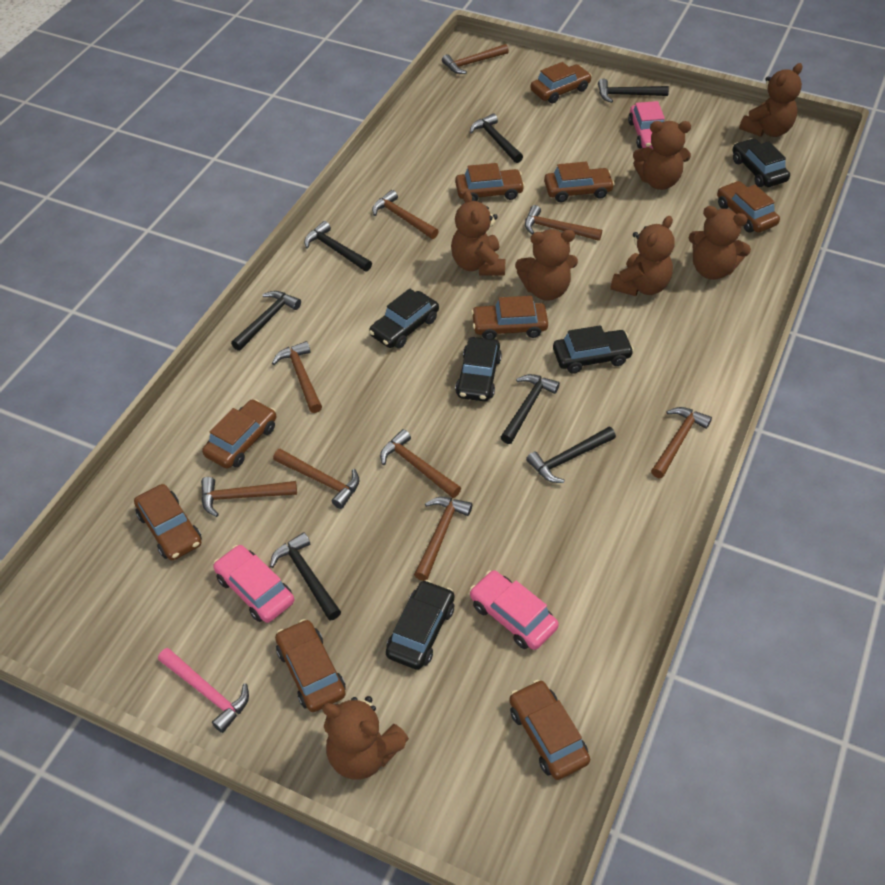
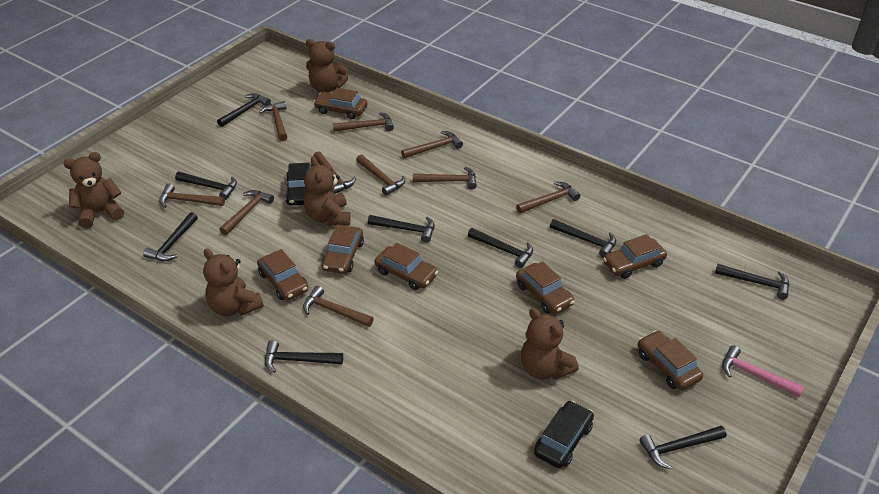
black car: [369,288,439,349] [386,580,454,670] [455,337,502,401] [553,325,634,374] [733,138,790,187] = 5 -> [285,163,312,205] [534,401,594,468] = 2
black hammer: [231,291,301,351] [270,532,341,621] [304,221,372,271] [470,113,523,163] [501,374,560,444] [526,427,616,483] [598,79,669,103] = 7 -> [143,212,198,261] [175,172,237,200] [217,93,271,127] [265,340,343,373] [368,215,435,243] [468,228,533,268] [550,219,616,258] [639,426,726,469] [715,264,789,300] = 9
brown car: [134,484,202,560] [202,399,276,469] [275,619,346,712] [455,163,525,201] [471,296,548,339] [509,680,590,780] [530,62,592,104] [544,162,615,202] [717,181,780,233] = 9 -> [257,249,308,300] [314,88,367,119] [322,224,364,274] [375,243,438,290] [516,261,575,314] [603,234,667,279] [638,330,703,390] = 7
brown hammer: [201,477,297,517] [272,341,322,413] [273,449,359,509] [372,190,439,239] [380,429,461,498] [414,497,472,581] [442,44,509,74] [525,205,602,241] [651,407,712,478] = 9 -> [159,184,225,208] [219,190,274,235] [259,101,287,141] [303,286,374,327] [314,151,356,194] [333,112,394,131] [356,154,405,196] [401,131,463,158] [413,167,477,190] [516,182,580,213] = 10
brown teddy bear: [322,696,409,780] [451,191,505,276] [515,229,578,301] [610,216,675,296] [633,121,691,190] [689,206,751,280] [739,63,803,137] = 7 -> [64,152,124,229] [203,248,264,316] [304,156,350,226] [306,39,348,93] [521,308,579,380] = 5
pink car: [213,545,294,623] [470,570,559,650] [628,101,665,149] = 3 -> none = 0

